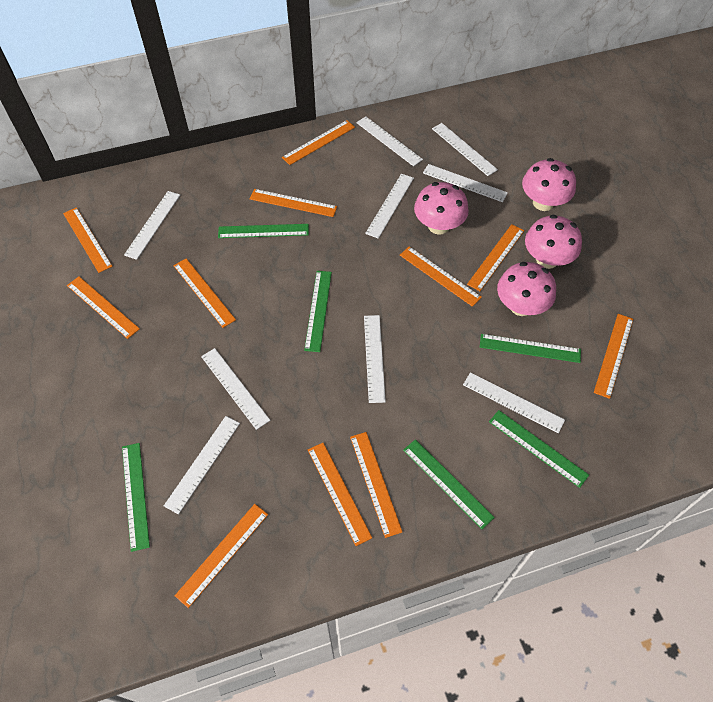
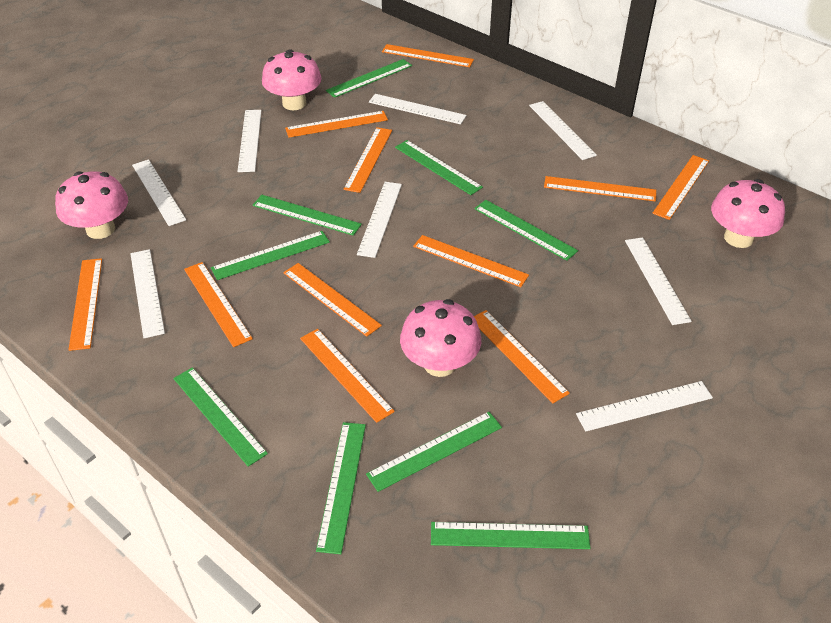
green ruler: [122,443,150,552] [218,224,309,238] [304,271,332,352] [403,439,495,530] [480,334,581,363] [489,410,589,488] = 6 -> [173,367,268,467] [211,231,330,280] [253,195,362,236] [316,422,366,554] [326,59,412,98] [366,412,502,492] [395,140,483,195] [431,522,590,549] [474,200,578,261] = 9
white ruler: [124,191,180,260] [164,416,240,514] [201,348,270,430] [356,116,423,166] [364,315,386,403] [365,174,414,239] [423,164,508,202] [432,123,498,176] [463,372,565,433] = 9 -> [130,249,165,338] [132,160,186,226] [237,110,262,172] [357,182,402,258] [369,94,467,124] [529,101,597,160] [576,381,713,432] [625,237,692,325] = 8

